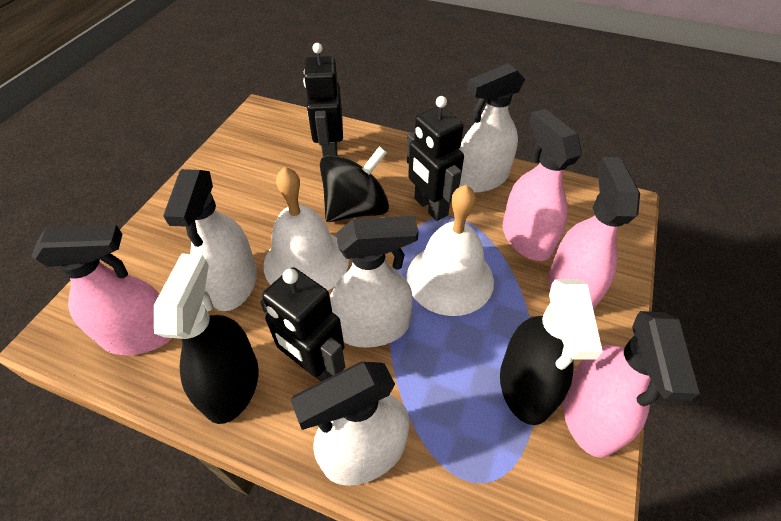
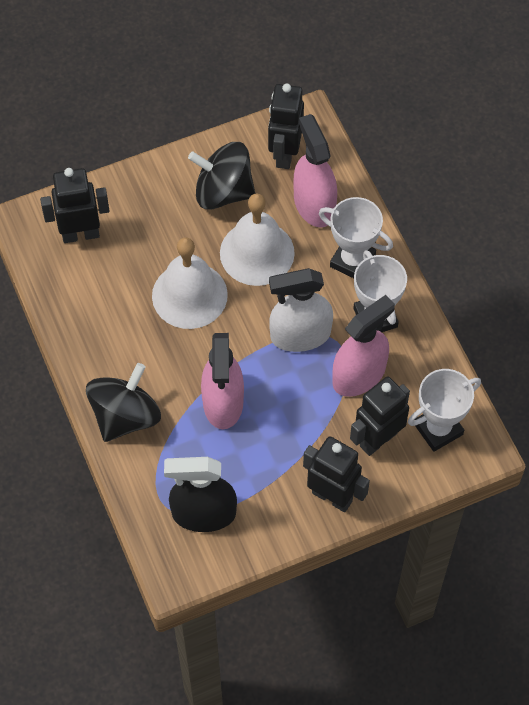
black robot: [260,267,345,381] [303,43,343,157] [407,96,464,221] = 3 -> [40,168,110,243] [268,83,304,169] [303,436,370,512] [350,377,410,456] = 4
black spinning top: [320,146,389,222] = 1 -> [86,363,161,442] [188,142,255,210] = 2
black spray bottle: [154,253,259,424] [500,279,603,425] = 2 -> [164,457,237,532] = 1
pink spray bottle: [31,225,172,355] [503,109,582,261] [548,157,640,310] [563,311,700,458] = 4 -> [201,333,244,429] [293,114,337,227] [332,295,395,397] = 3
white spray bottle: [163,169,257,311] [290,362,409,486] [330,216,419,348] [459,63,525,193] = 4 -> [269,268,333,352] = 1
white trophy: none = 0 -> [319,197,393,278] [354,250,407,332] [408,369,481,452] = 3

